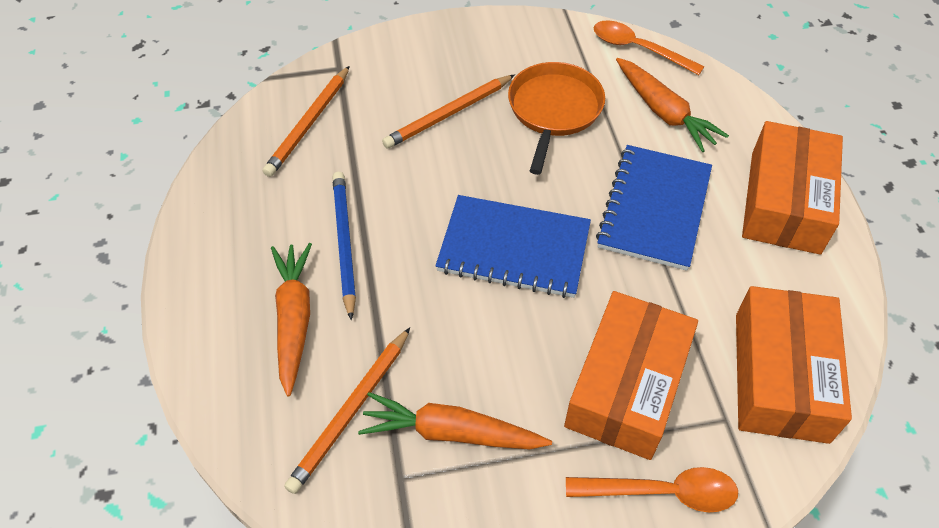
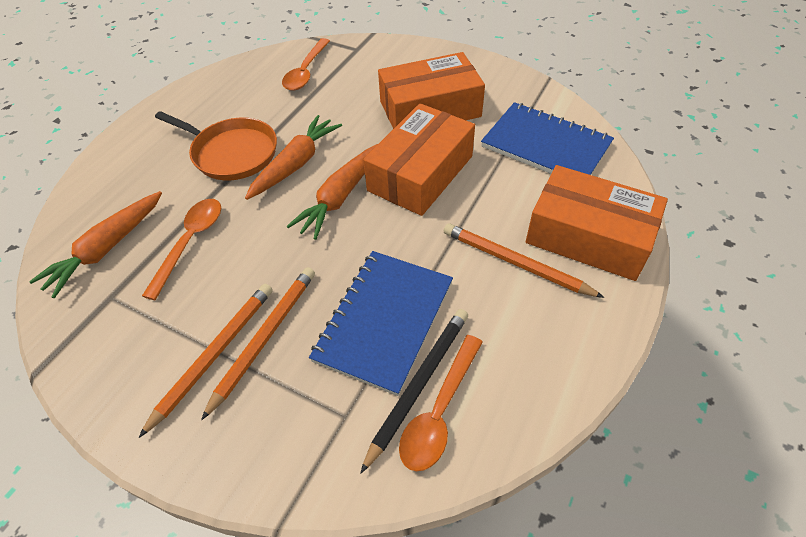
black pencil: none = 0 -> [360,309,468,474] = 1
blue pencil: [332,172,356,320] = 1 -> none = 0
orange spoon: [566,467,738,512] [594,20,704,75] = 2 -> [142,199,221,300] [282,38,330,91] [399,335,483,471] = 3

